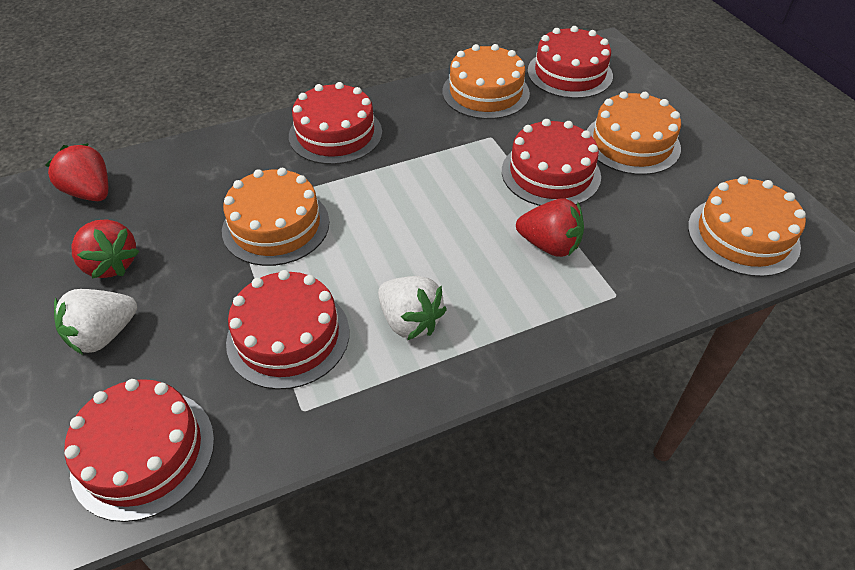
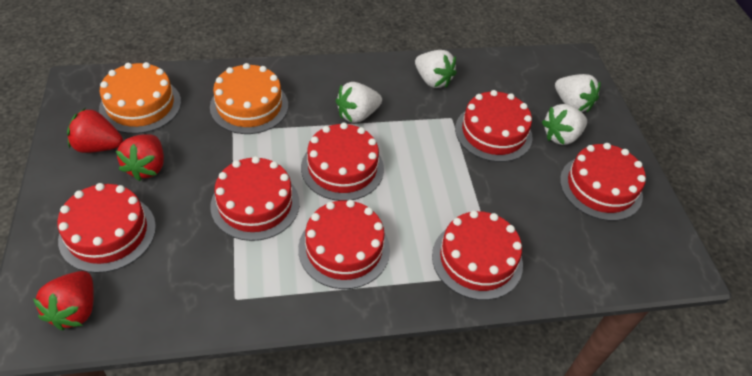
orange cake: [222,168,329,266] [442,44,530,119] [587,91,681,175] [688,176,806,277] = 4 -> [99,62,181,134] [210,63,288,134] = 2
red cake: [64,379,214,522] [226,270,349,389] [289,82,382,165] [502,119,601,206] [528,26,613,99] = 5 -> [57,183,156,273] [210,156,300,241] [298,200,390,289] [301,123,384,201] [432,210,523,300] [455,90,532,162] [560,143,646,221] = 7
white strawberry: [54,289,137,355] [378,276,447,340] = 2 -> [336,82,382,123] [415,50,457,88] [542,104,587,145] [555,74,601,112] = 4

